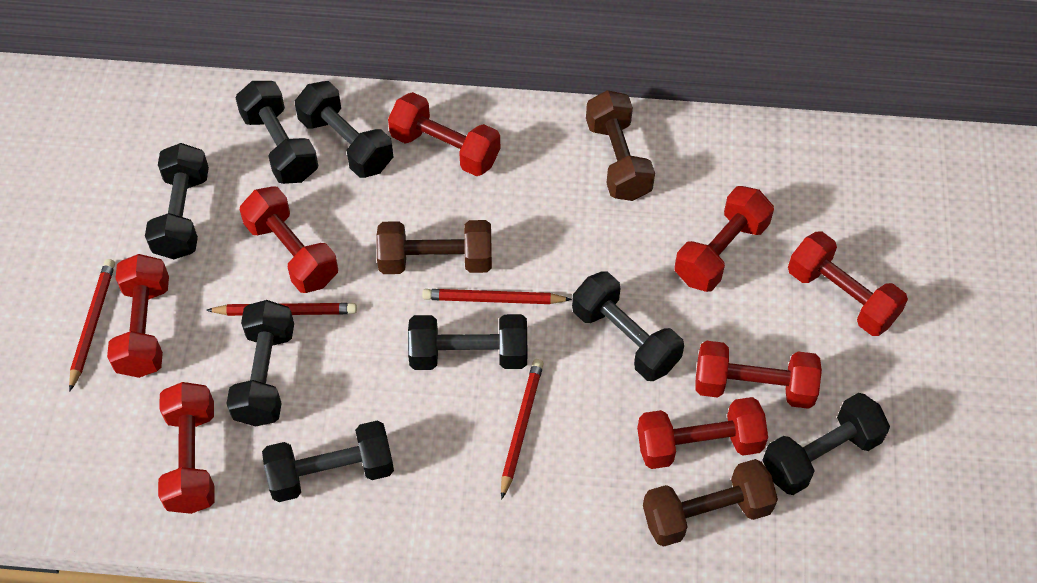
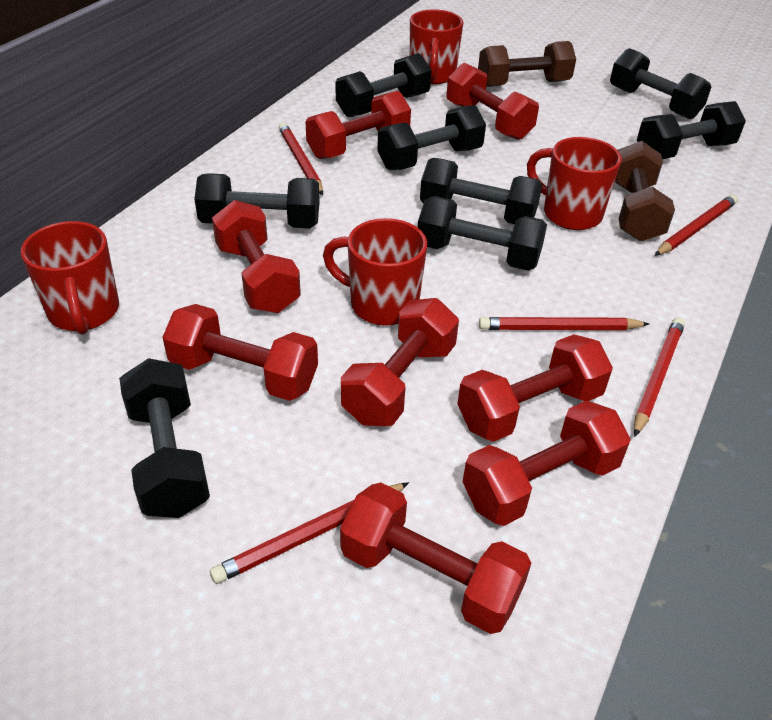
brown dumbbell: [376,220,492,274] [586,90,655,201] [643,459,778,547] = 3 -> [478,41,576,87] [615,141,675,241] = 2
red mug: none = 0 -> [21,221,119,335] [323,218,427,326] [410,9,463,84] [527,137,622,230] = 4
red pencil: [69,259,115,392] [206,303,357,316] [422,289,572,304] [501,359,544,500] = 4 -> [210,482,409,584] [279,123,323,195] [479,317,649,330] [634,317,685,437] [654,194,738,256] = 5

